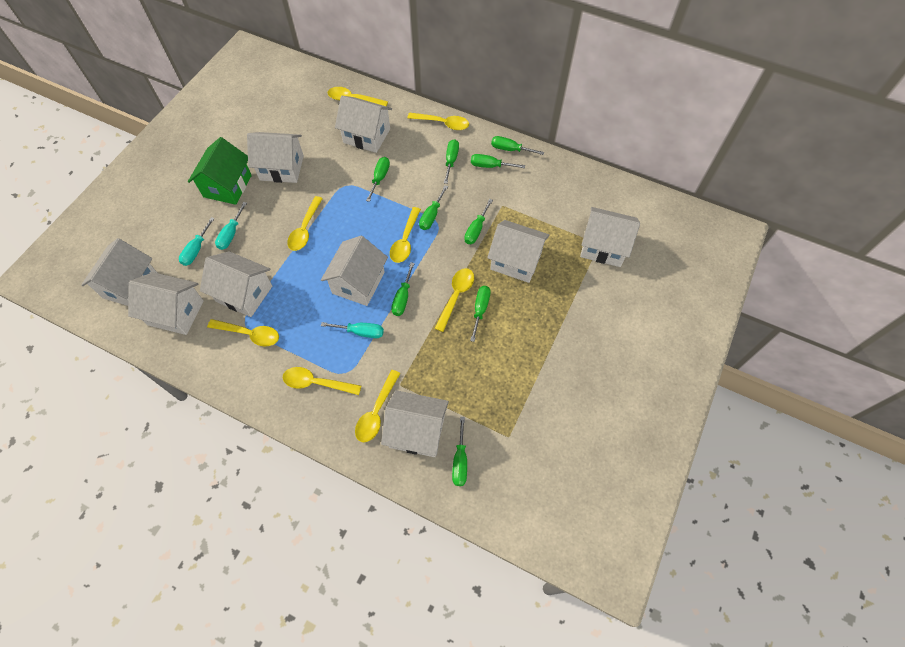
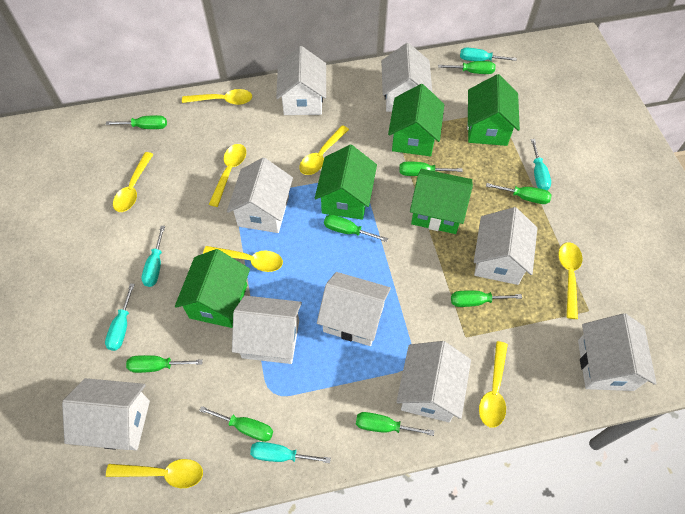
green house: [188,137,252,205] = 1 -> [175,249,250,328] [315,145,377,220] [388,84,444,156] [410,169,473,234] [467,74,520,146] = 5
turquoise screwdriver: [179,217,215,266] [215,202,247,250] [321,322,384,338] = 3 -> [105,283,135,351] [142,226,165,287] [250,442,331,463] [460,48,517,61] [531,139,551,190] = 5

